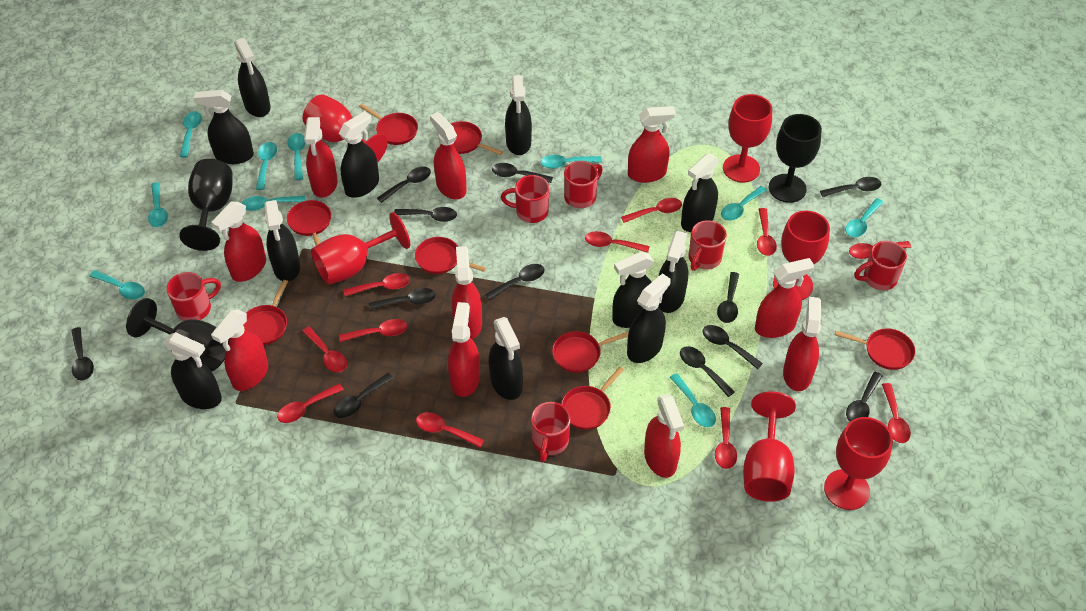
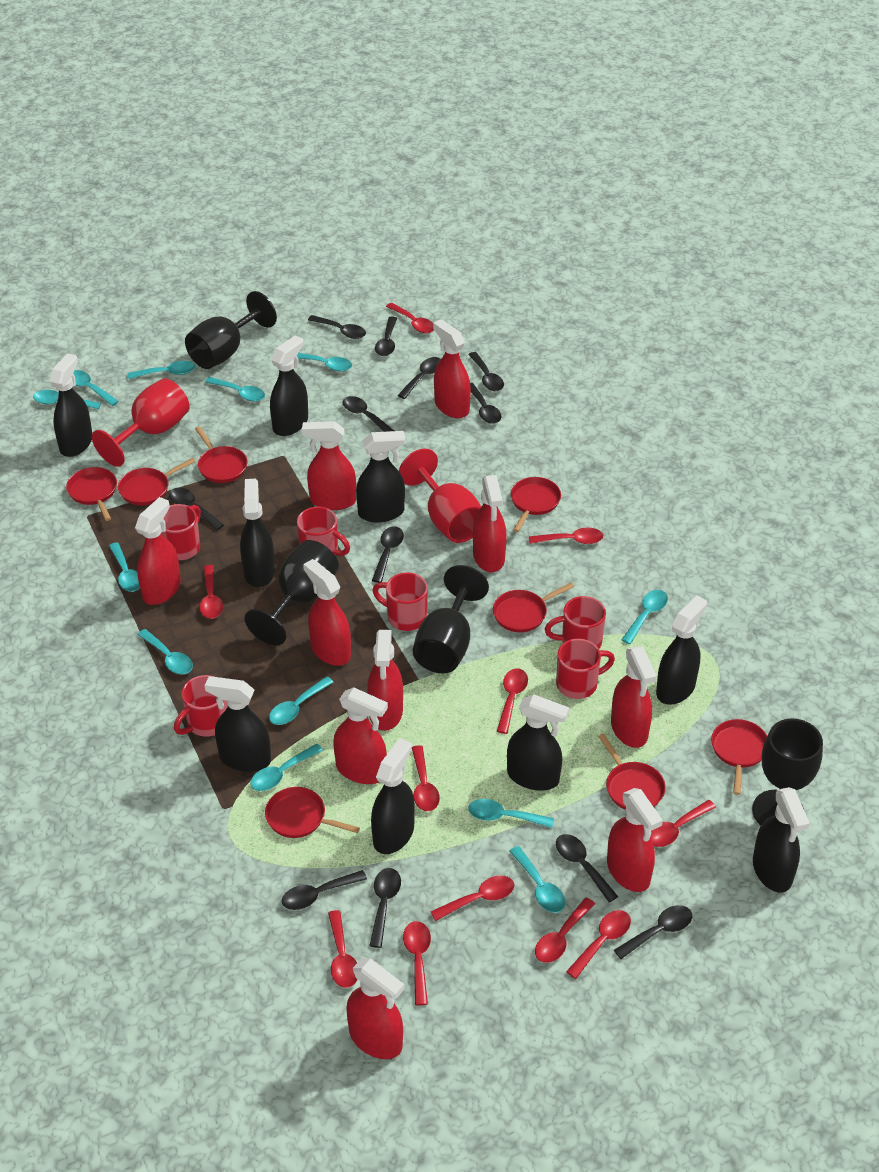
black goblet: [126,298,229,371] [179,159,232,251] [769,114,822,203] = 3 -> [185,291,277,369] [244,540,339,645] [413,565,489,673] [752,718,823,825] = 4
black spray bottle: [164,332,222,409] [194,90,254,164] [234,38,271,117] [265,200,300,282] [339,111,379,198] [489,317,523,400] [505,75,532,155] [612,252,654,328] [627,273,671,363] [658,231,688,313] [681,153,719,232] = 11 -> [50,353,92,457] [205,676,271,772] [240,479,275,587] [270,335,308,436] [356,431,406,522] [371,738,415,854] [507,694,569,791] [656,596,707,705] [753,787,810,893] = 9
red goblet: [303,94,388,162] [311,212,410,285] [723,94,772,183] [743,391,796,502] [773,210,830,300] [824,417,893,510] = 6 -> [92,378,190,467] [399,449,481,543] = 2
turquoise spoon: [89,270,145,300] [148,182,168,227] [180,111,202,157] [242,196,306,211] [256,142,277,190] [287,133,306,180] [541,155,602,169] [670,373,716,428] [721,186,767,221] [845,198,884,237] = 10 -> [33,390,101,409] [73,370,119,406] [109,542,140,592] [128,361,195,379] [137,629,193,674] [205,377,265,402] [250,744,323,791] [269,677,334,725] [297,353,352,371] [468,799,554,828] [510,846,566,913] [621,590,668,644] = 12

